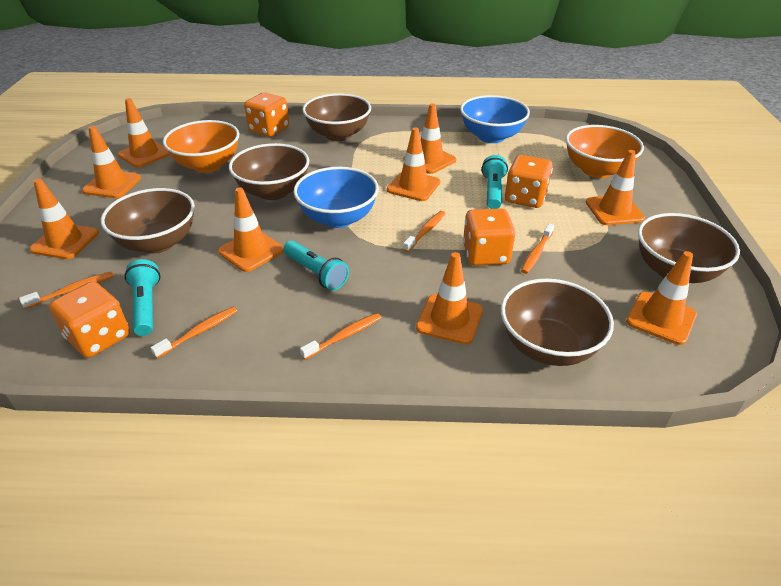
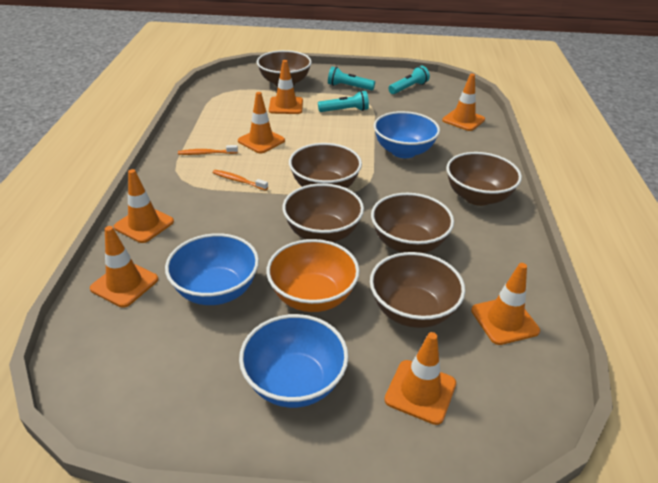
blue bowl: [293,167,379,228] [460,95,530,143] = 2 -> [165,233,259,305] [239,314,349,408] [374,111,440,158] = 3
brown bowl: [101,188,195,253] [229,143,309,200] [302,93,371,141] [501,279,614,366] [638,213,740,283] = 5 -> [257,50,312,87] [283,183,364,242] [289,143,362,188] [370,252,465,328] [371,193,454,253] [446,152,522,206] = 6
orange bowl: [163,120,239,173] [566,125,644,178] = 2 -> [266,239,360,312] = 1
orange dice: [49,281,130,358] [244,92,289,137] [463,209,516,266] [505,155,553,208] = 4 -> none = 0
orange toothbrush: [19,271,114,309] [150,307,237,358] [300,313,381,360] [403,211,446,252] [521,223,554,274] = 5 -> [178,145,238,155] [213,170,268,191] = 2
orange traffic cone: [29,179,99,259] [82,126,141,198] [118,98,170,168] [218,187,284,272] [387,127,440,201] [403,103,456,174] [416,252,483,344] [586,150,645,225] [626,251,697,345] = 9 -> [90,226,158,308] [114,169,174,243] [238,92,285,153] [269,60,303,114] [385,332,456,425] [442,74,485,131] [471,263,540,345] = 7

